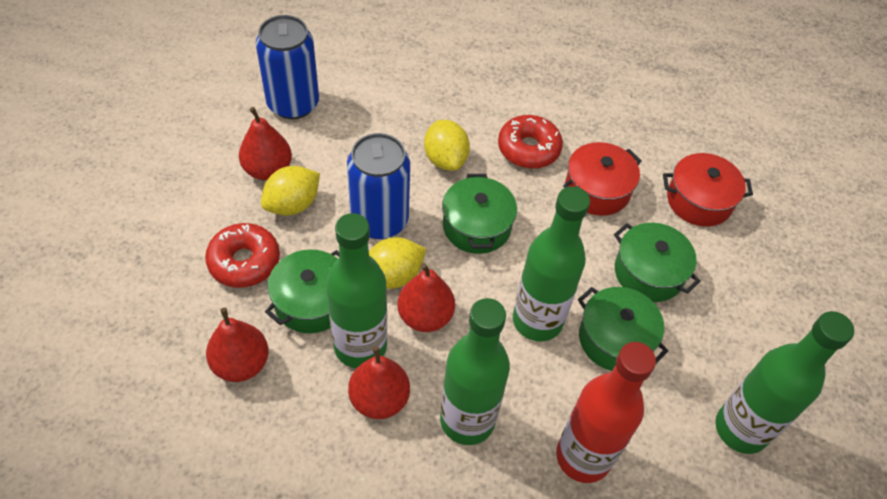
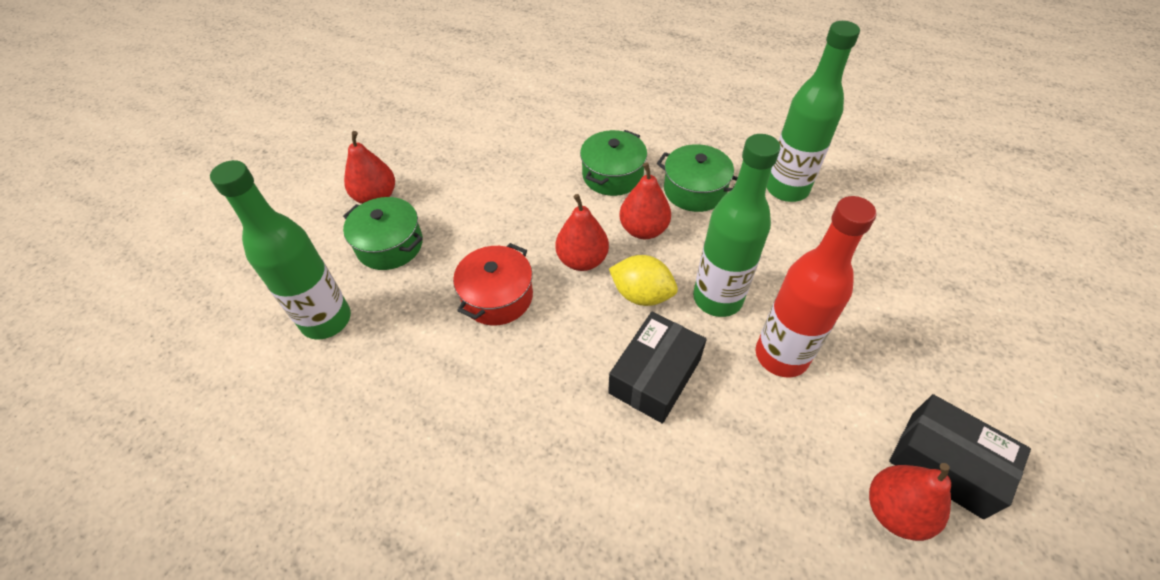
black box: none = 0 -> [608,312,707,424] [889,394,1031,519] = 2
blue can: [256,15,319,119] [347,133,410,239] = 2 -> none = 0
green bottle: [326,213,387,368] [440,298,510,445] [513,186,590,341] [715,311,854,454] = 4 -> [210,160,351,340] [693,134,780,317] [767,21,860,202] = 3
green pot: [265,249,339,333] [442,174,517,254] [578,287,668,371] [614,223,701,302] = 4 -> [343,197,423,270] [580,130,647,196] [657,144,738,212] = 3
red donut: [205,223,280,288] [498,115,563,169] = 2 -> none = 0
red pot: [563,142,642,216] [663,153,753,227] = 2 -> [453,243,533,325] = 1
yellow lemon: [261,166,320,216] [369,237,426,289] [424,120,470,171] = 3 -> [609,255,678,306] = 1

